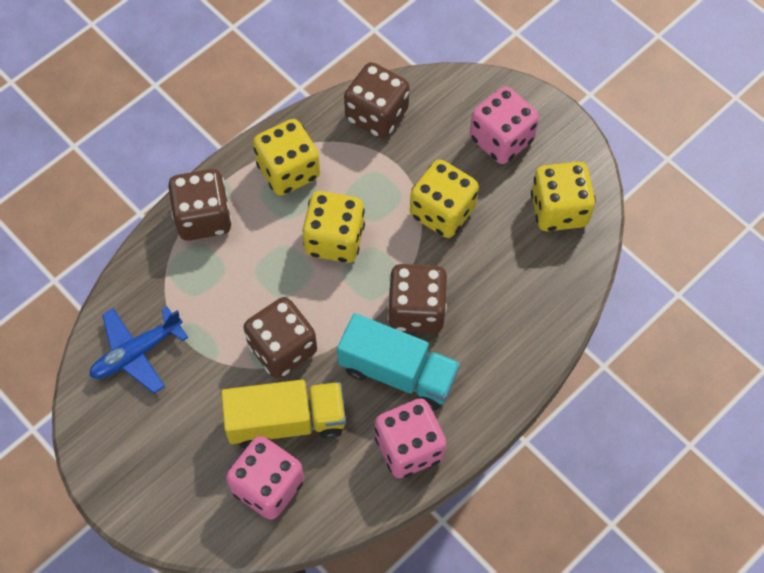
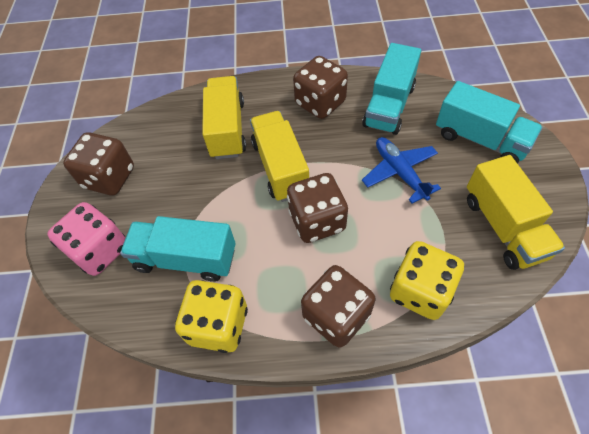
pink dice: [226,436,304,519] [375,398,446,478] [470,86,539,164] = 3 -> [47,202,126,276] = 1
turquoise truck: [337,313,460,410] = 1 -> [120,216,236,282] [362,43,421,135] [436,81,543,164] = 3
yellow dice: [253,119,320,196] [303,191,365,263] [410,160,479,238] [531,162,596,231] = 4 -> [175,280,248,353] [390,241,464,320] = 2
yellow truck: [221,380,346,449] = 1 -> [202,76,246,159] [250,111,309,202] [467,155,565,270] = 3

